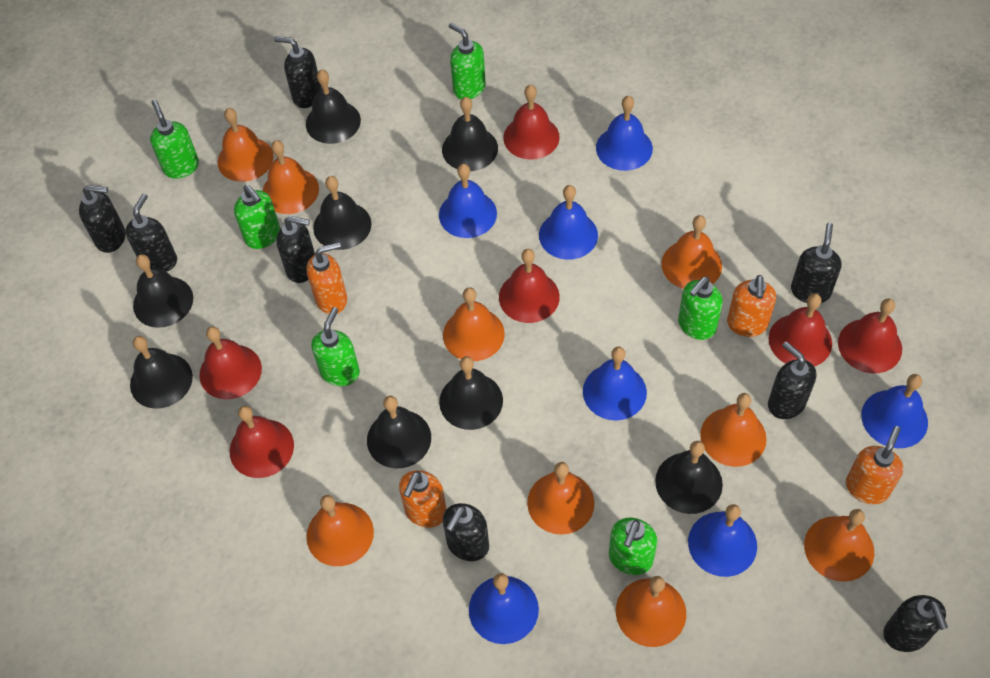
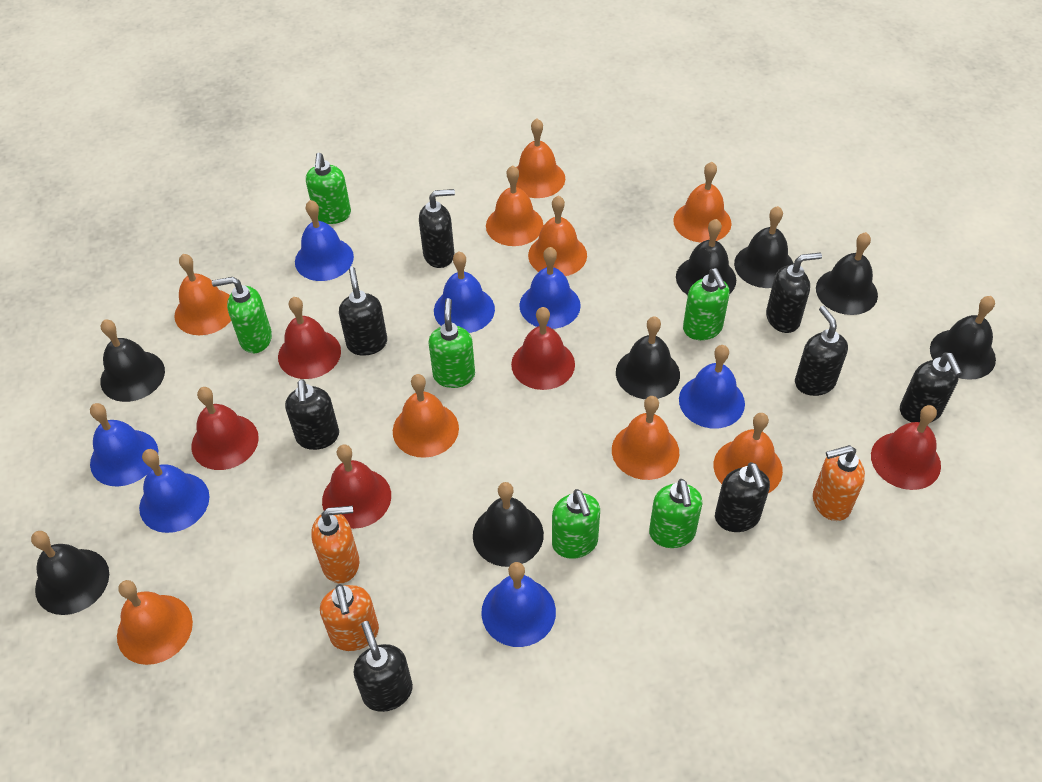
orange soap dispenser: [306,242,347,314] [399,470,447,528] [727,275,776,337] [846,426,903,504] = 4 -> [311,506,359,583] [320,584,379,651] [813,445,865,521] = 3
red bell: [199,326,262,399] [230,406,294,478] [499,249,560,323] [503,85,560,160] [769,293,832,367] [838,298,902,373] = 6 -> [191,387,259,470] [278,297,341,379] [322,445,391,529] [511,307,575,390] [871,405,941,490] = 5

